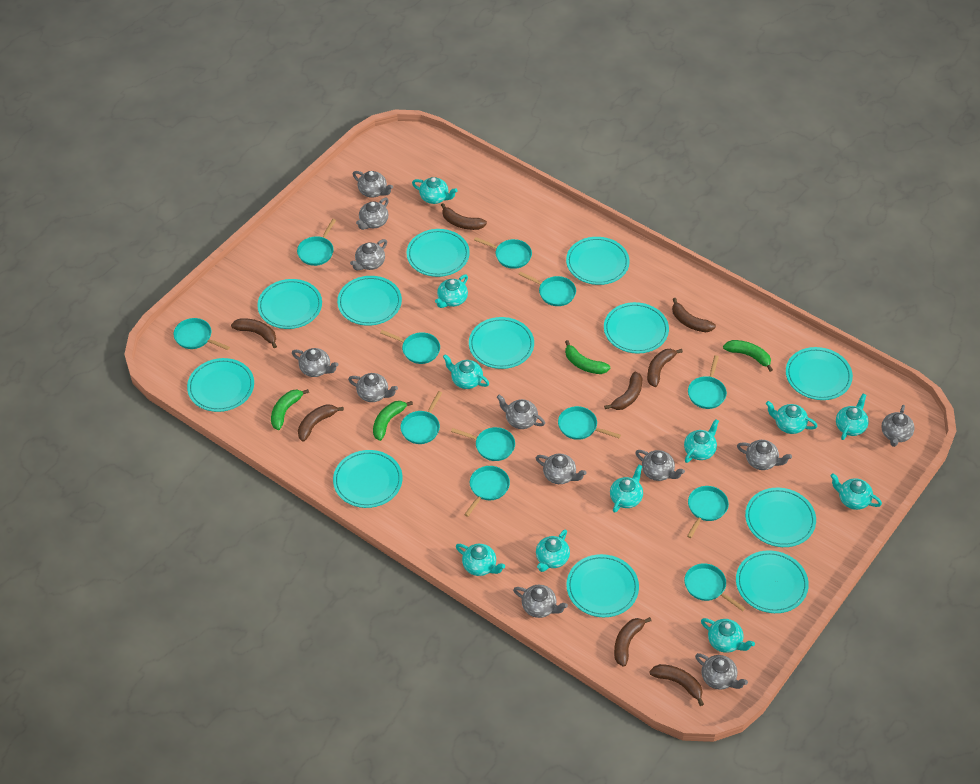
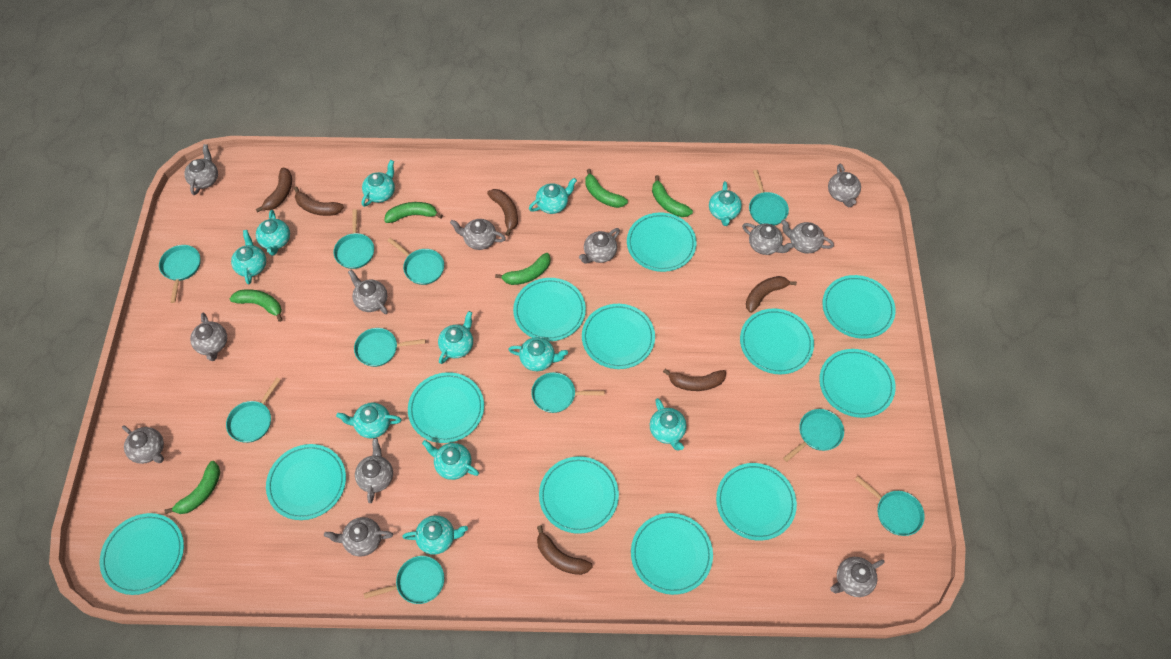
brown banana: [231,318,277,348] [298,404,344,441] [441,203,487,230] [604,372,642,410] [614,617,652,667] [647,349,683,387] [649,664,704,706] [672,298,716,332] = 8 -> [256,167,292,213] [294,187,344,216] [487,189,518,236] [537,525,593,575] [663,369,726,391] [746,276,797,313] = 6
green banana: [271,389,309,430] [373,401,413,441] [565,340,610,374] [723,340,773,372] = 4 -> [165,461,220,514] [230,289,283,322] [384,202,443,223] [495,253,551,285] [585,169,628,208] [652,175,693,217] = 6
turquoise pan: [174,318,230,350] [297,219,336,266] [380,330,440,364] [400,391,442,444] [451,427,515,461] [464,466,510,517] [474,237,532,269] [518,271,576,306] [558,406,621,440] [684,563,745,611] [687,486,729,538] [688,355,727,409] = 12 -> [159,245,200,303] [226,378,281,443] [333,209,374,269] [354,328,426,367] [364,556,444,604] [387,238,444,285] [531,372,605,413] [749,170,789,226] [783,409,844,462] [855,476,925,536] = 10

